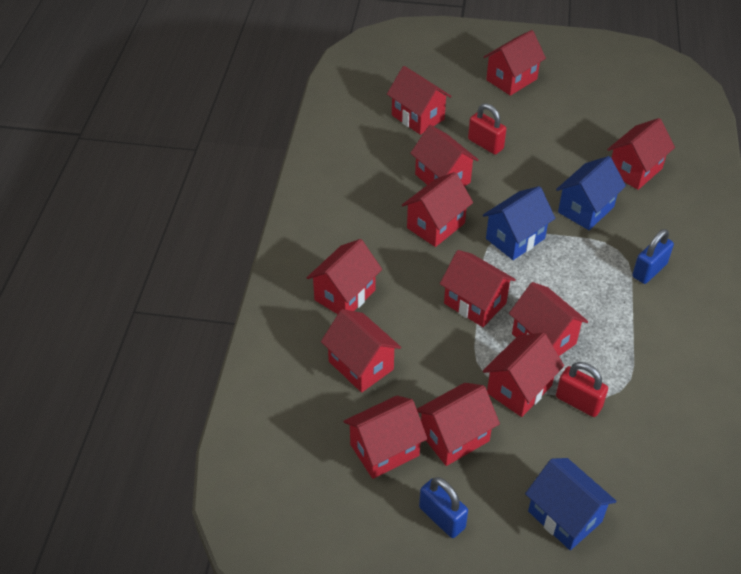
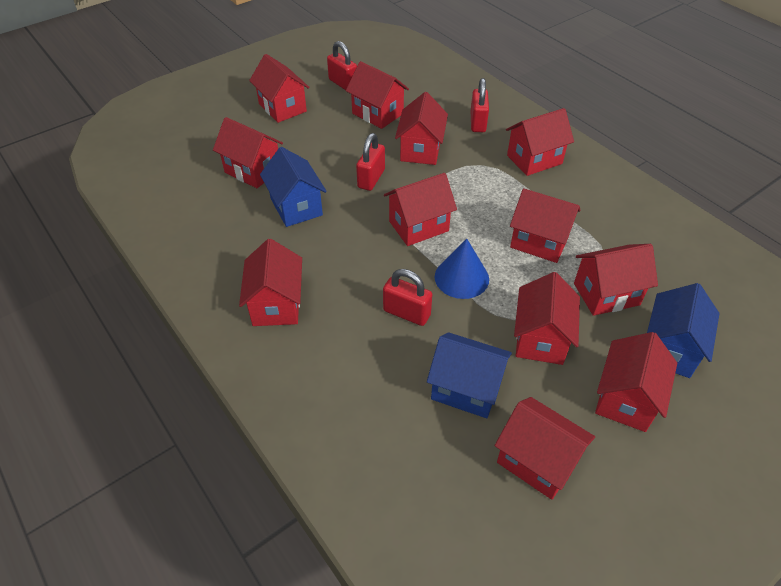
blue cone: none = 0 -> [435,239,489,299] = 1
blue padlock: [419,477,468,538] [632,229,674,284] = 2 -> none = 0
red padlock: [468,103,506,155] [556,362,608,417] = 2 -> [327,41,357,90] [356,133,385,191] [383,269,432,326] [471,78,489,132] = 4

